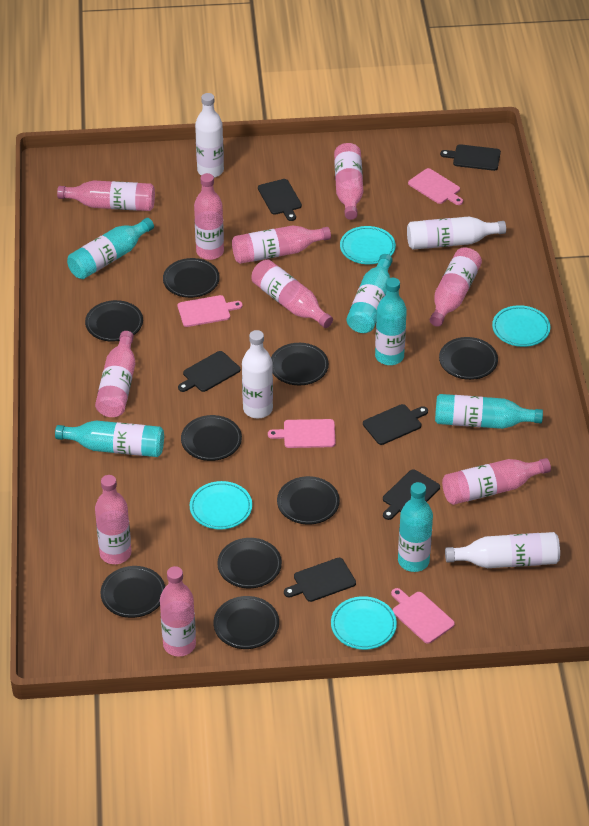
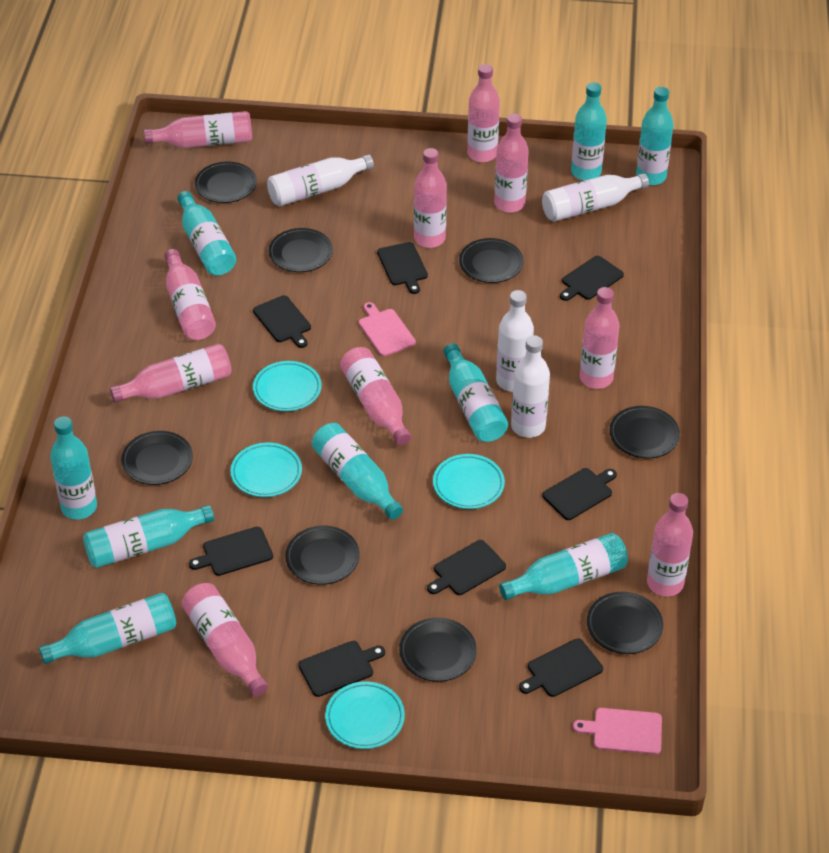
black cutting board: [178,351,240,392] [258,179,302,221] [284,558,356,602] [363,404,428,445] [383,469,440,520] [440,144,501,171] = 6 -> [189,527,273,576] [253,295,311,348] [298,641,385,697] [377,242,428,294] [427,540,506,595] [519,639,603,697] [542,468,617,520] [560,256,624,301] = 8
black plate: [85,300,143,342] [100,566,165,618] [163,258,220,298] [181,415,242,461] [213,596,279,649] [217,538,282,588] [271,343,329,385] [277,476,340,525] [439,337,498,380] = 9 -> [121,431,193,485] [195,162,257,203] [269,228,333,272] [285,526,360,585] [399,618,477,682] [459,238,524,283] [587,592,663,654] [610,406,680,459] = 8
pink cutting board: [178,295,243,327] [268,419,336,448] [391,588,455,644] [408,168,463,205] = 4 -> [359,302,416,356] [573,708,662,754] = 2
turquoise bottle: [55,421,164,457] [67,218,154,279] [347,254,393,333] [375,278,407,365] [398,482,433,572] [435,394,543,429] = 6 -> [39,593,176,664] [50,416,97,520] [83,505,214,568] [177,191,236,276] [312,423,403,520] [443,343,508,442] [499,533,628,600] [571,82,607,181] [636,87,674,185] = 9

